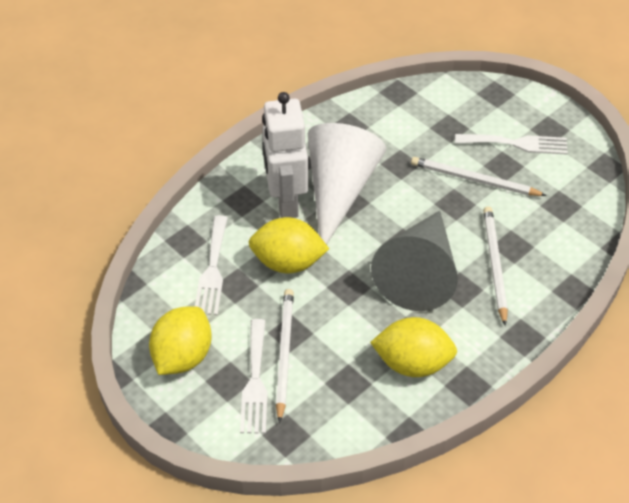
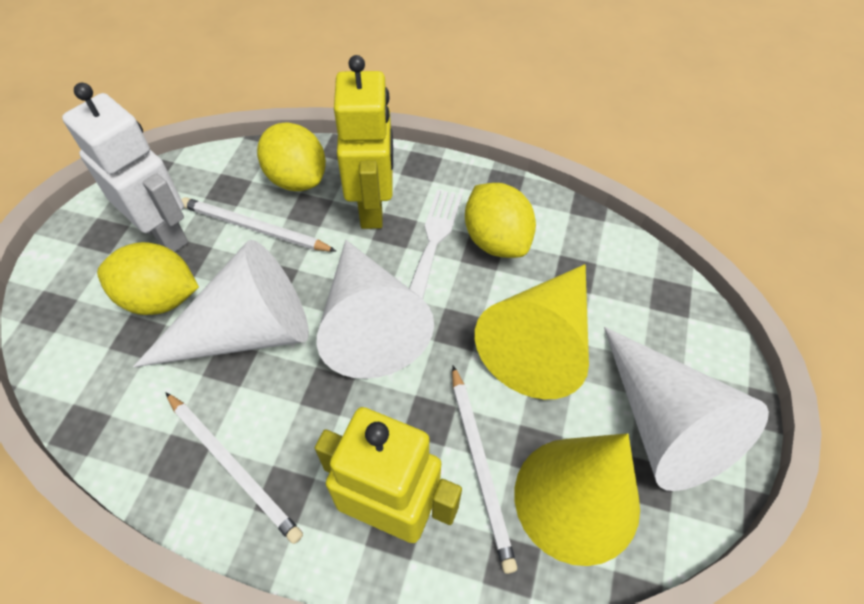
grey cone: [371,211,458,311] = 1 -> none = 0
white cone: [308,123,386,245] = 1 -> [133,240,309,367] [316,240,434,379] [604,327,769,491] = 3
white fork: [195,215,228,315] [240,319,268,433] [455,134,568,154] = 3 -> [409,190,462,299] = 1
yellow cone: none = 0 -> [475,264,589,399] [514,433,640,566] = 2
yellow robot: none = 0 -> [315,407,462,543] [334,55,393,229] = 2

